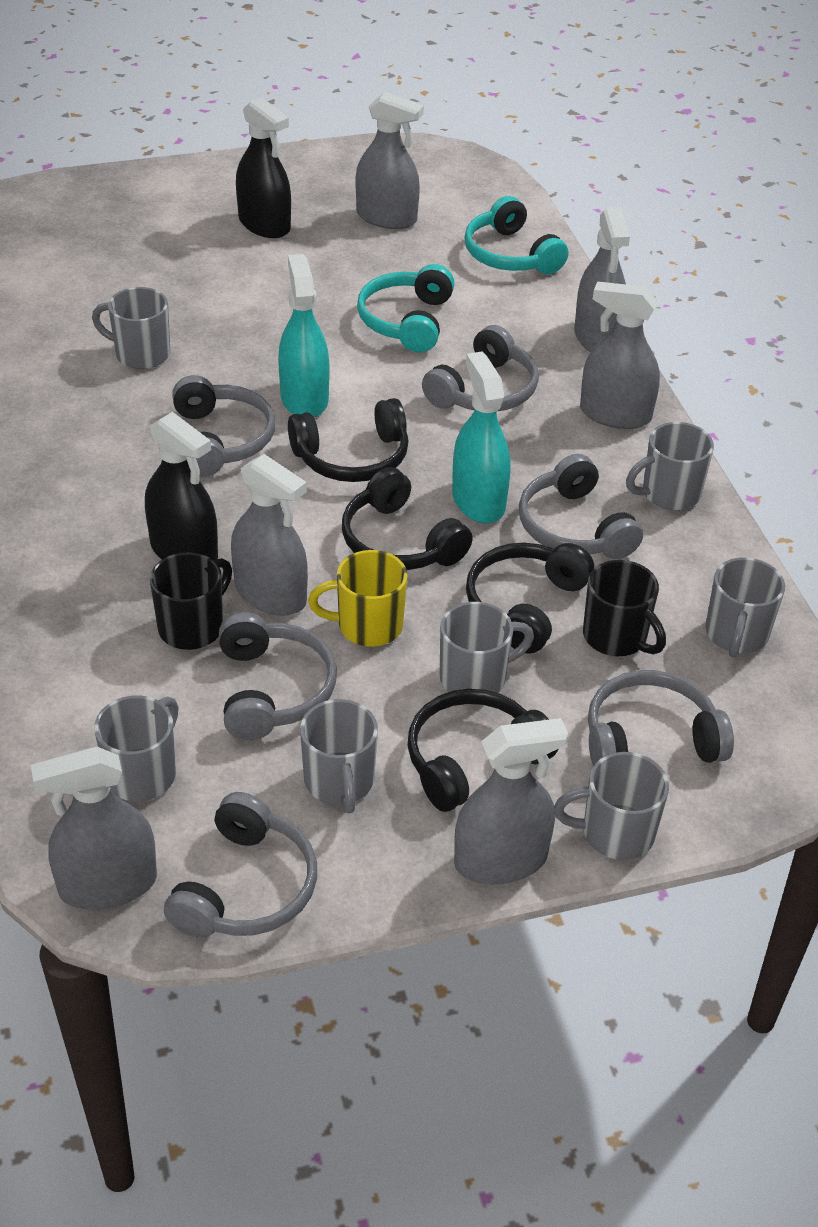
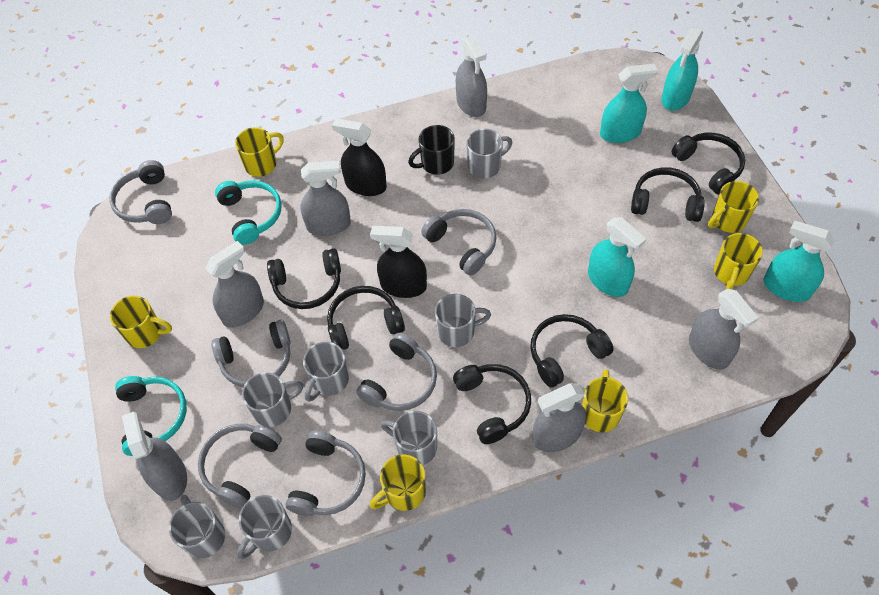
black headphones: [288,398,409,482] [342,467,473,570] [408,689,558,812] [466,543,594,654] = 4 -> [267,248,341,309] [327,286,405,350] [453,364,531,444] [530,314,613,388] [631,167,705,222] [672,133,745,194] = 6
black mug: [150,552,232,650] [583,560,666,656] = 2 -> [408,125,455,175] = 1
turquoise spray bottle: [278,254,330,417] [452,351,511,524] = 2 -> [588,217,646,297] [600,64,657,143] [661,28,703,111] [764,221,834,302] = 4
yellow mug: [308,550,408,647] = 1 -> [110,296,172,348] [235,127,284,177] [370,454,426,511] [582,369,628,432] [708,181,759,233] [714,233,763,289] = 6

